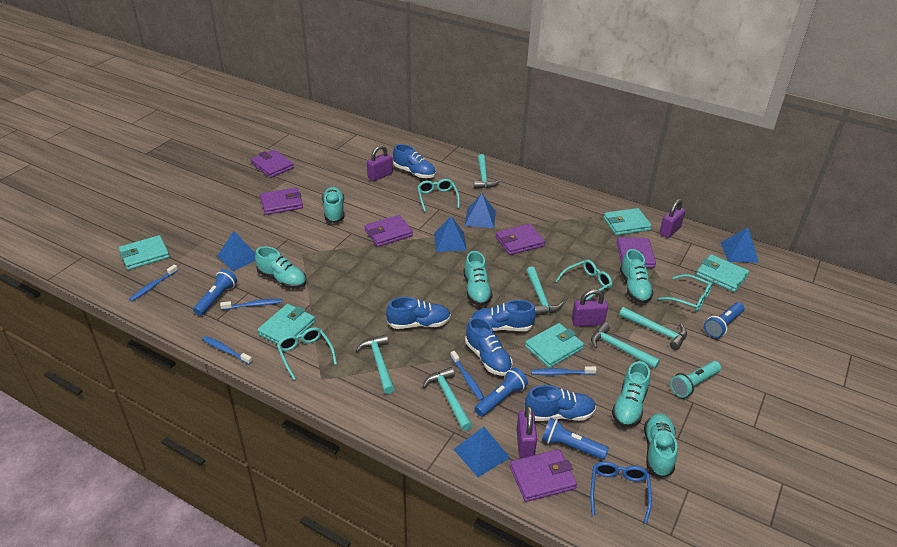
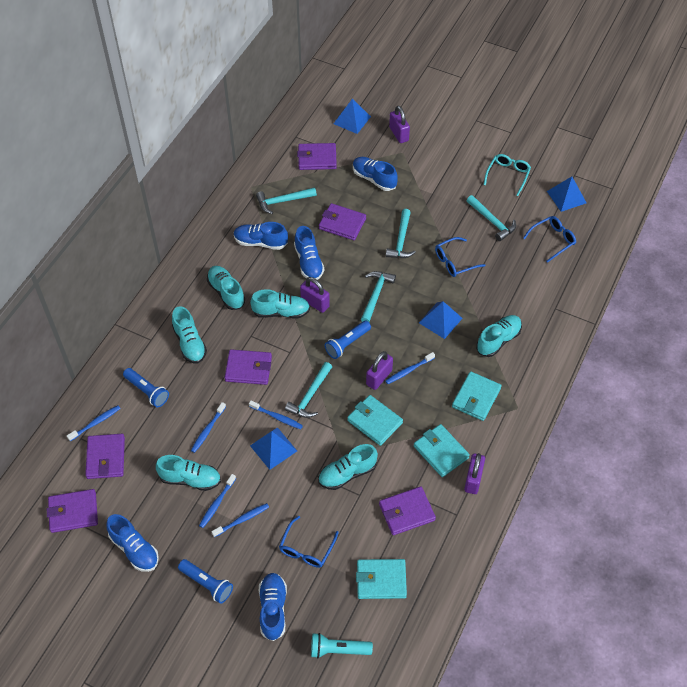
blue flashlight: [193,269,237,316] [474,367,528,417] [542,418,609,460] [704,302,744,338] = 4 -> [123,368,169,407] [178,559,233,604] [325,321,371,359] = 3
blue glasses: [591,462,652,524] = 1 -> [279,516,339,568] [435,237,485,277] [523,216,576,263] = 3
blue pyramid: [217,231,256,271] [434,216,467,252] [453,427,510,477] [465,193,496,228] [721,227,759,263] = 5 -> [250,427,297,470] [333,99,371,134] [419,301,463,339] [547,177,587,212] = 4
blue toothbrush: [129,265,178,301] [202,336,252,364] [220,299,282,310] [450,351,484,401] [531,366,597,375] = 5 -> [67,405,121,441] [191,402,226,453] [199,474,236,528] [211,503,269,537] [249,401,303,429] [385,352,435,384] = 6
turquoise glasses: [277,327,337,380] [417,179,460,212] [555,260,612,300] [659,274,713,312] = 4 -> [484,154,531,196] = 1
turquoise hammer: [355,334,395,394] [423,367,472,431] [474,154,500,189] [526,266,563,316] [591,322,660,369] [619,307,687,350] = 6 -> [256,187,317,214] [285,362,332,418] [361,271,396,322] [386,209,416,258] [467,195,516,241] = 5
turquoise wallet: [119,235,170,270] [257,304,315,344] [525,323,584,368] [604,208,652,235] [696,254,749,292] = 5 -> [347,395,403,446] [356,559,407,599] [414,424,470,477] [452,371,501,421] = 4

